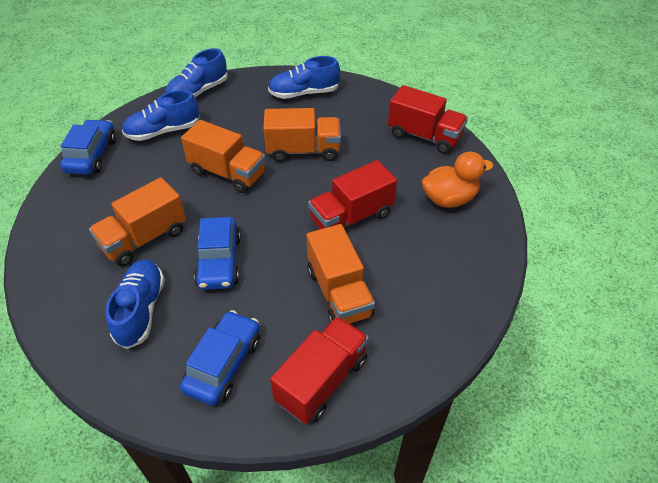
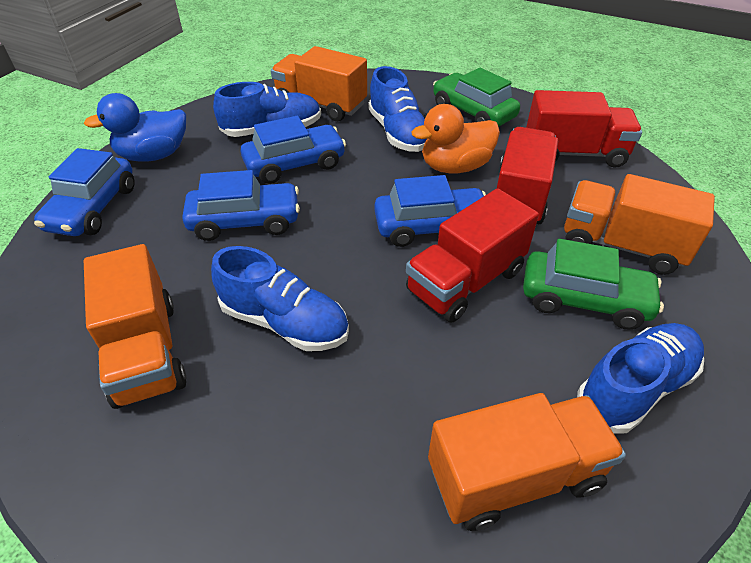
blue car: [60,119,116,175] [180,310,260,406] [194,217,241,290] = 3 -> [34,148,134,236] [182,170,300,241] [241,116,346,184] [374,175,486,247] = 4
blue duck: none = 0 -> [84,93,186,162] = 1
green car: none = 0 -> [433,68,520,126] [523,239,664,330] = 2

